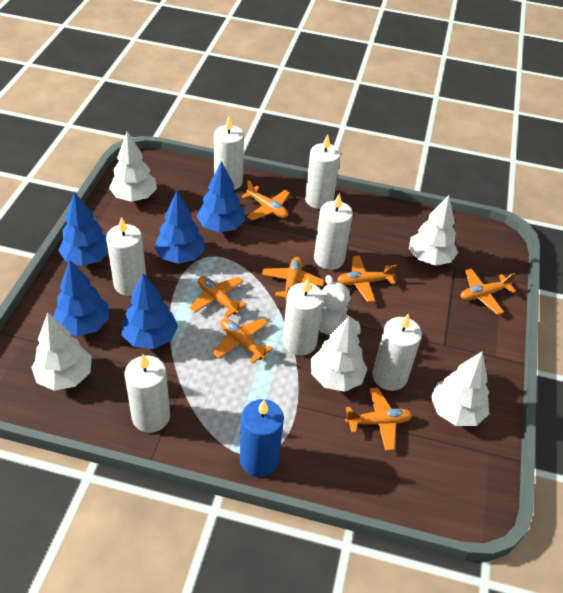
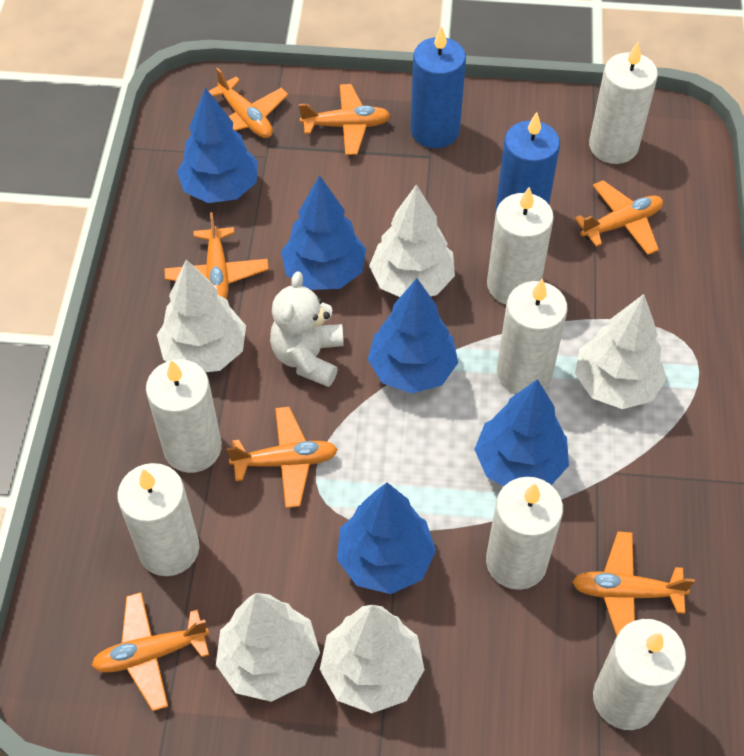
blue candle: [240,399,284,477] = 1 -> [411,25,466,148] [496,112,560,210] = 2

